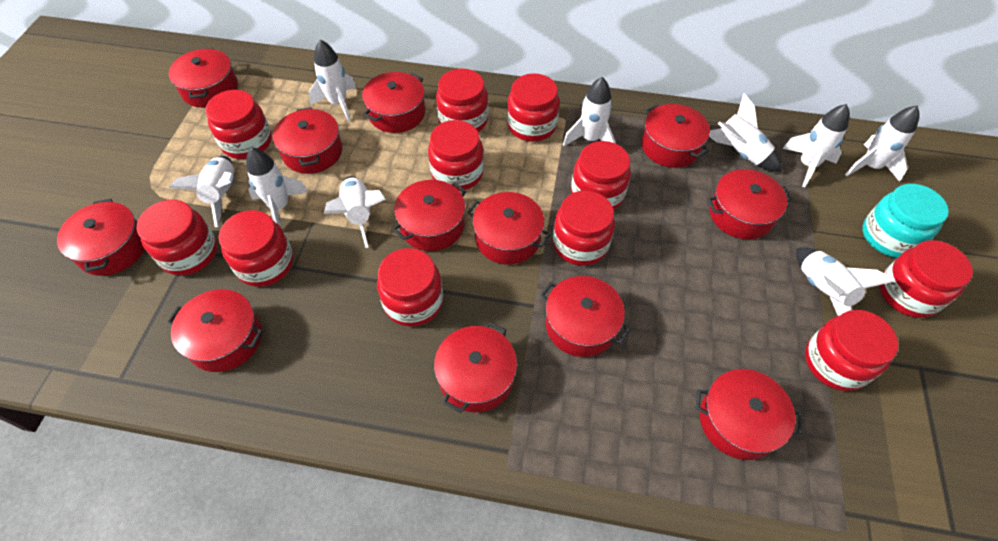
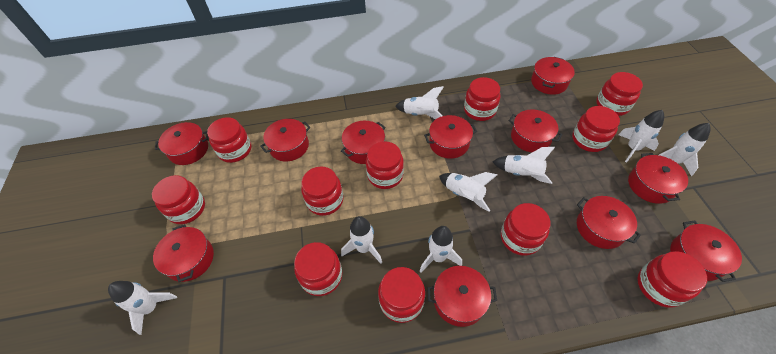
red pot: [57,199,145,276] [167,289,263,372] [169,48,238,108] [273,107,342,174] [362,72,425,133] [392,180,467,251] [434,322,517,413] [467,192,551,265] [540,276,630,357] [641,104,710,168] [696,369,802,460] [707,169,792,239] = 12 -> [153,224,214,282] [155,122,208,165] [260,119,310,161] [341,121,385,164] [424,115,477,159] [427,266,497,327] [509,109,562,152] [531,57,575,95] [577,196,641,249] [628,153,688,204] [670,220,742,282] = 11
turquoise jar: [862,184,949,258] = 1 -> none = 0
white rocket: [169,156,235,227] [246,147,308,226] [309,39,357,121] [324,176,385,248] [563,77,616,146] [709,93,782,172] [782,104,850,187] [796,247,896,316] [845,105,920,182] = 9 -> [108,281,177,335] [341,216,382,263] [395,86,444,119] [420,226,462,272] [439,172,497,212] [493,147,555,184] [618,110,664,162] [659,123,711,176] = 8

